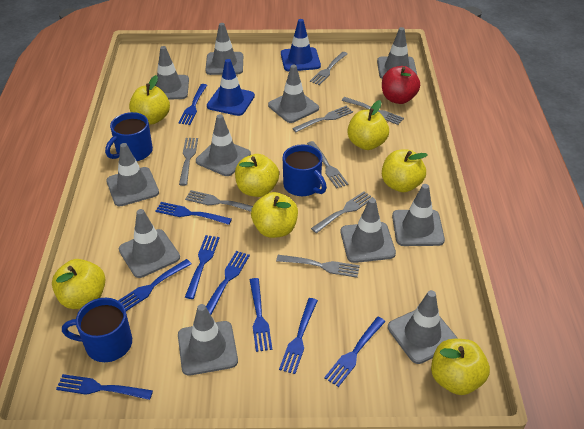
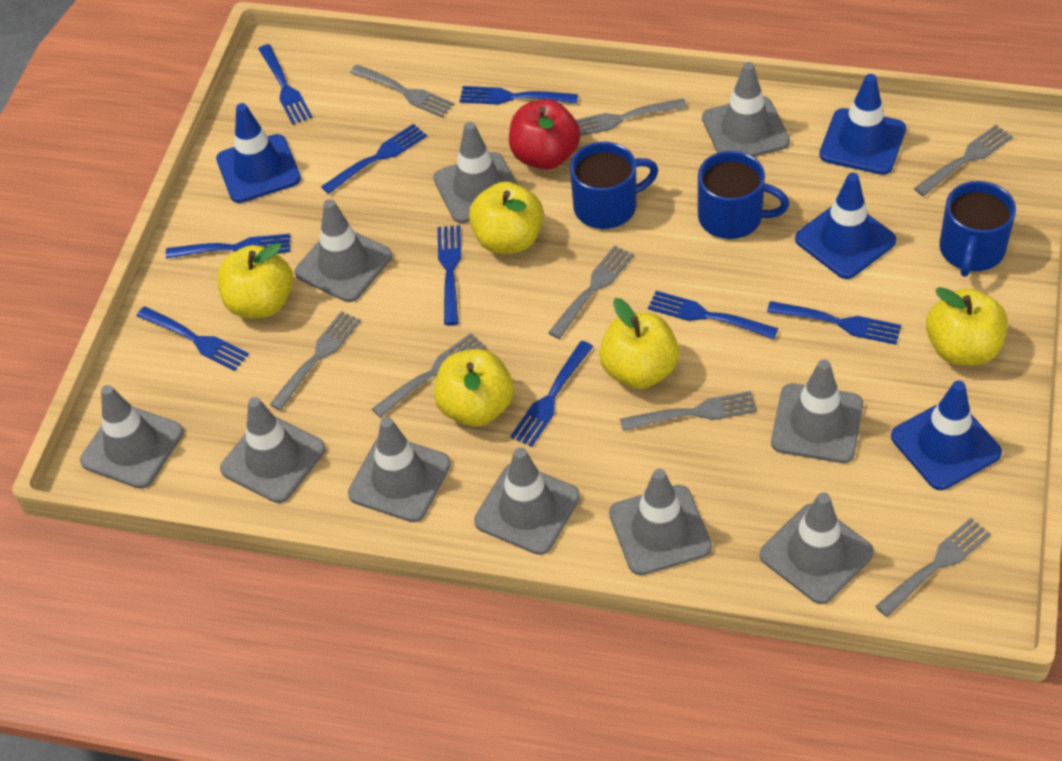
blue traffic cone: [207,59,255,116] [281,19,321,71] = 2 -> [216,103,301,203] [795,173,896,279] [819,74,906,175] [891,381,1002,490] = 4
grey traffic cone: [106,143,159,206] [119,209,180,278] [155,46,189,100] [178,304,238,376] [196,114,251,176] [205,23,243,75] [268,65,319,123] [341,198,396,263] [377,27,417,79] [388,290,458,364] [392,184,445,246] = 11 -> [80,385,183,489] [220,397,325,503] [295,199,392,302] [348,417,451,522] [433,122,518,223] [474,447,580,555] [609,469,712,575] [702,62,790,157] [760,492,874,604] [771,359,863,463] = 10
yellow apple: [52,259,105,309] [129,75,170,124] [235,154,279,197] [251,192,298,238] [347,100,389,150] [382,150,428,192] [431,339,490,395] = 7 -> [217,243,293,318] [434,349,514,426] [469,182,544,254] [599,298,679,389] [926,287,1008,365] = 5

